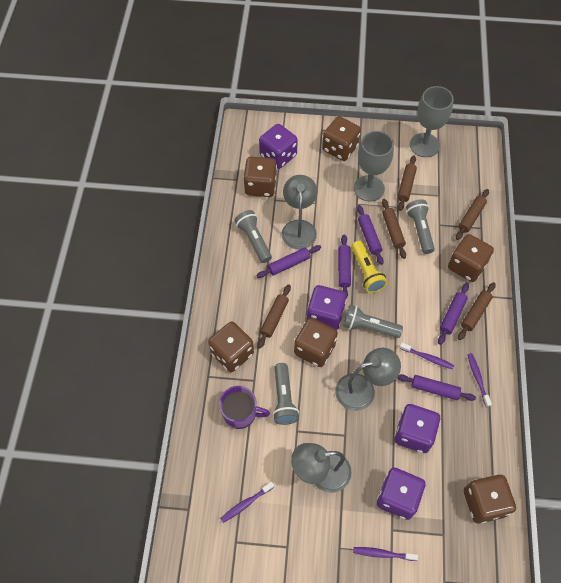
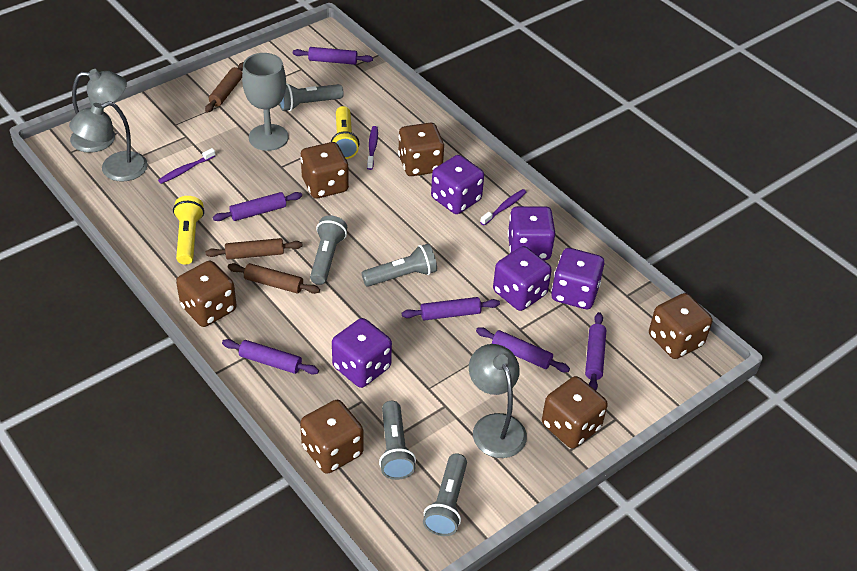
brown rolling pin: [257,284,291,348] [382,199,406,259] [398,155,417,211] [456,189,489,240] [458,282,495,340] = 5 -> [205,62,244,113] [205,238,303,260] [228,263,320,294] = 3
grey flashlight: [234,210,272,263] [273,363,299,425] [343,305,403,338] [406,199,435,254] = 4 -> [279,83,344,111] [310,215,347,285] [361,244,437,287] [379,401,416,480] [423,453,467,536] = 5
grey goblet: [354,131,394,201] [410,86,454,157] = 2 -> [242,53,289,151] = 1
purple dice: [259,124,298,169] [307,285,347,330] [377,467,426,520] [394,404,440,453] = 4 -> [332,318,392,388] [431,155,484,214] [493,246,552,311] [508,206,555,260] [551,248,604,309] = 5
purple mug: [219,386,270,429] = 1 -> none = 0
purple rolling pin: [256,245,321,278] [338,235,351,299] [357,205,384,265] [397,374,476,401] [438,283,469,345] = 5 -> [213,192,302,221] [222,339,319,375] [293,47,373,65] [402,297,500,320] [476,327,570,372] [585,312,606,390] = 6
purple toothbrush: [220,482,274,523] [353,547,418,561] [400,343,454,370] [467,353,492,407] = 4 -> [158,148,215,184] [367,126,378,170] [480,189,527,225] = 3
yellow flashlight: [351,241,387,293] = 1 -> [173,196,204,265] [331,106,359,159] = 2

